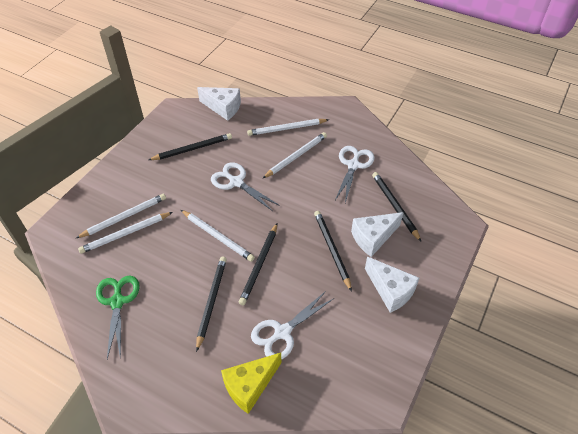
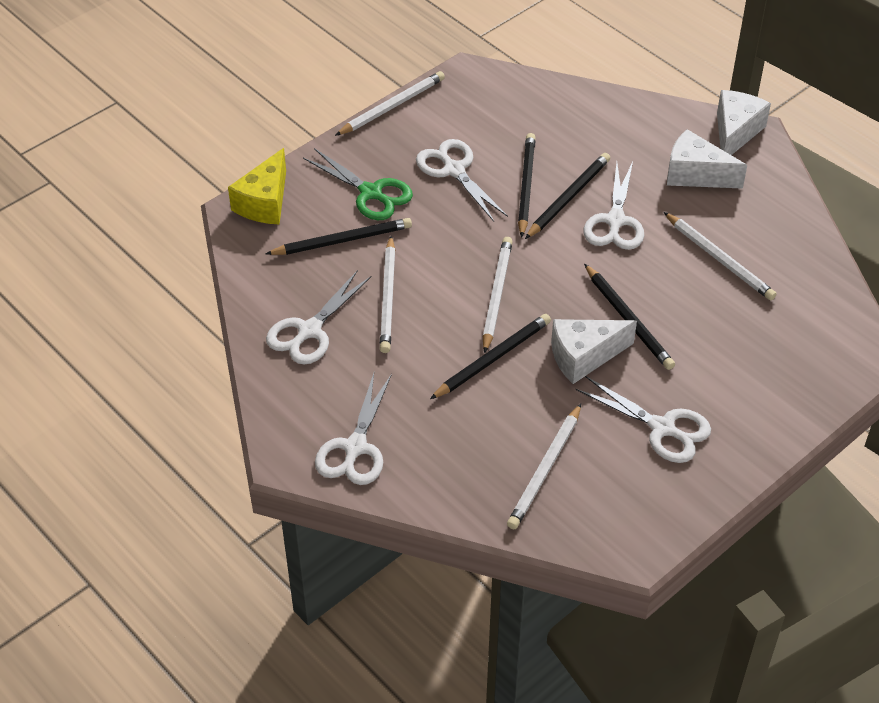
white scissors: [211,162,280,211] [251,291,334,360] [335,146,375,203] = 3 -> [266,270,371,365] [315,373,392,485] [416,139,508,222] [575,376,711,463] [584,162,644,250] = 5

